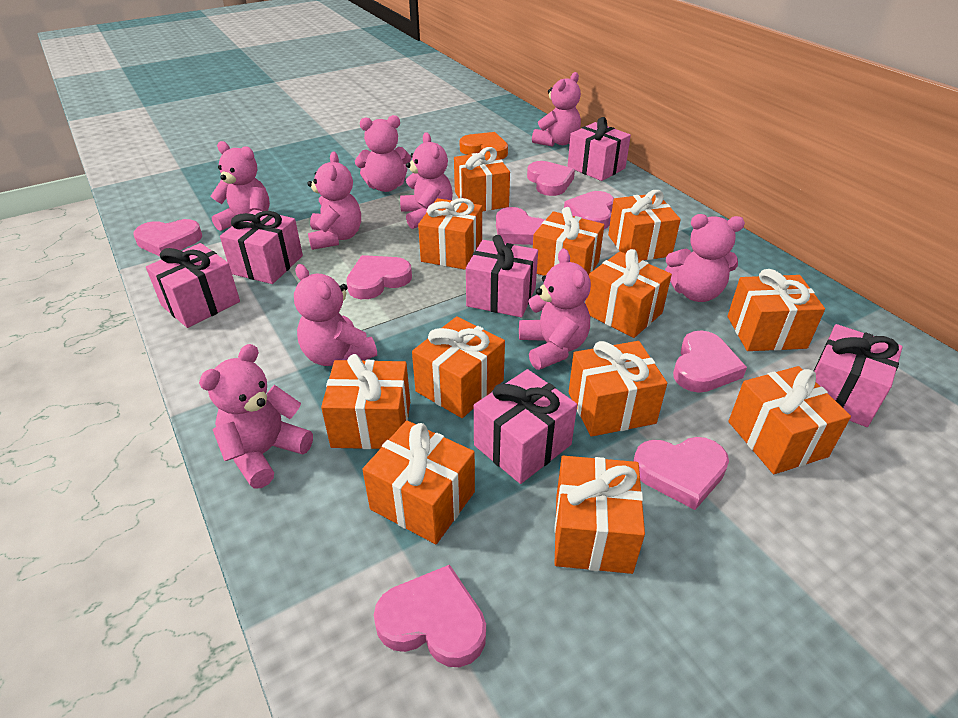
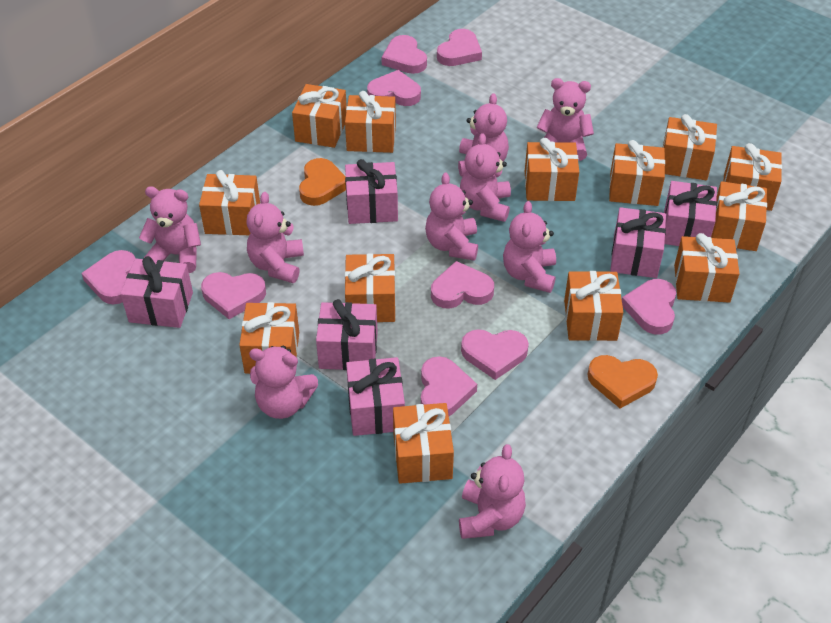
orange gift: [321,354,410,449] [362,420,475,544] [412,316,505,418] [418,198,482,270] [454,147,510,211] [533,207,604,276] [554,456,645,574] [569,341,667,437] [585,249,672,338] [608,190,681,261] [728,269,825,351] [728,366,851,474] = 12 -> [199,170,260,235] [239,302,299,374] [292,84,347,148] [345,91,396,153] [345,253,396,322] [393,403,454,484] [525,138,579,201] [564,271,623,341] [609,140,665,206] [663,114,717,180] [674,233,739,303] [711,181,767,251] [724,143,782,211] = 13
orange heart: [460,132,508,159] = 1 -> [299,158,346,206] [587,355,658,409] = 2
pink heart: [133,219,202,256] [346,255,412,299] [374,565,486,667] [496,207,544,245] [527,161,575,196] [564,191,614,229] [633,437,729,510] [673,331,747,393] = 8 -> [81,250,136,304] [201,272,266,319] [367,70,421,106] [381,35,427,74] [421,356,477,416] [431,261,494,309] [437,29,482,66] [461,329,529,380] [622,279,676,334] = 9

